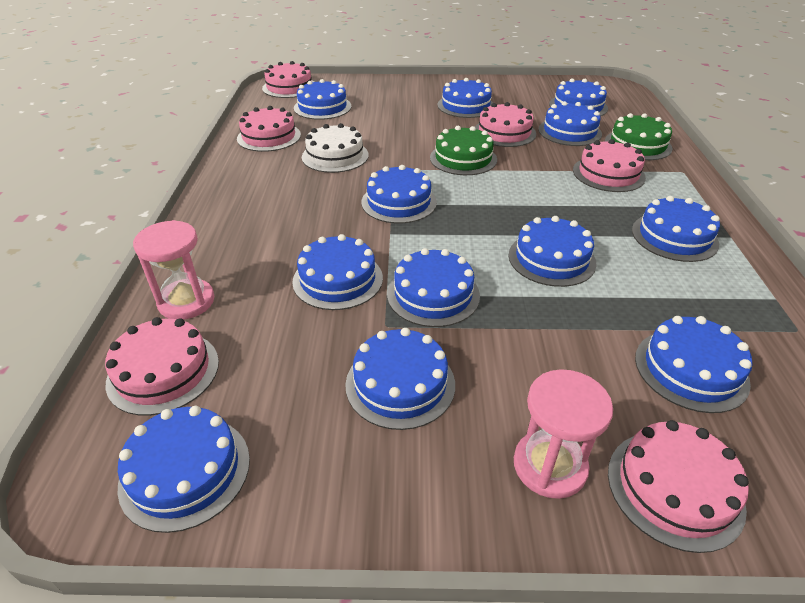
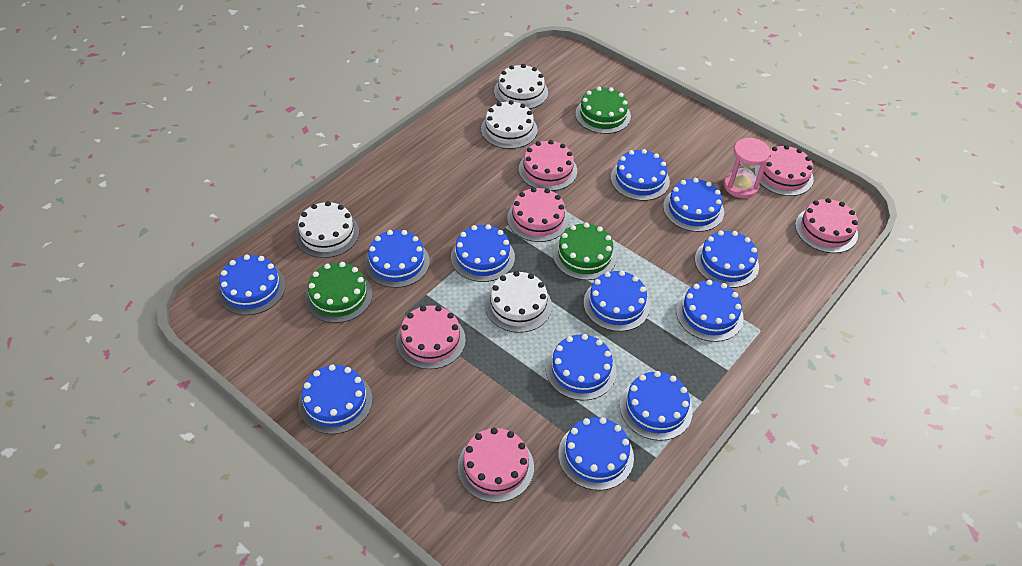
green cake: [430,126,497,175] [605,113,672,160] = 2 -> [305,262,372,323] [553,223,617,280] [575,87,631,134] = 3
pink hourglass: [133,220,214,320] [514,369,613,499] = 2 -> [724,137,770,198] = 1
white cake: [302,123,369,173] = 1 -> [295,201,359,258] [481,100,538,149] [485,271,552,333] [494,64,548,109] = 4

